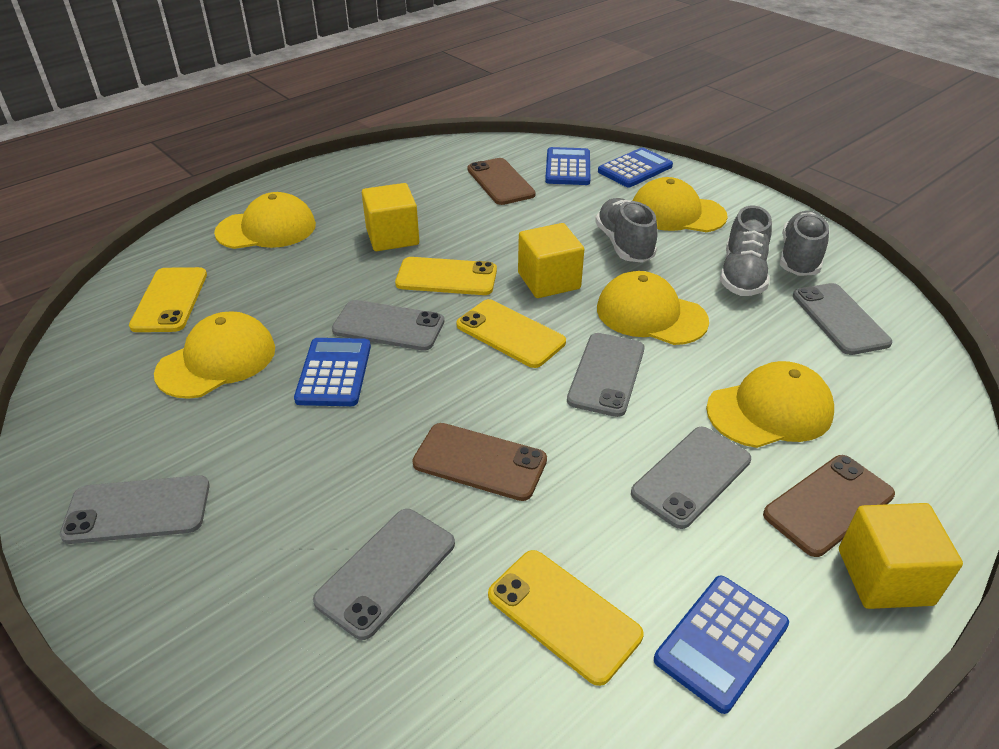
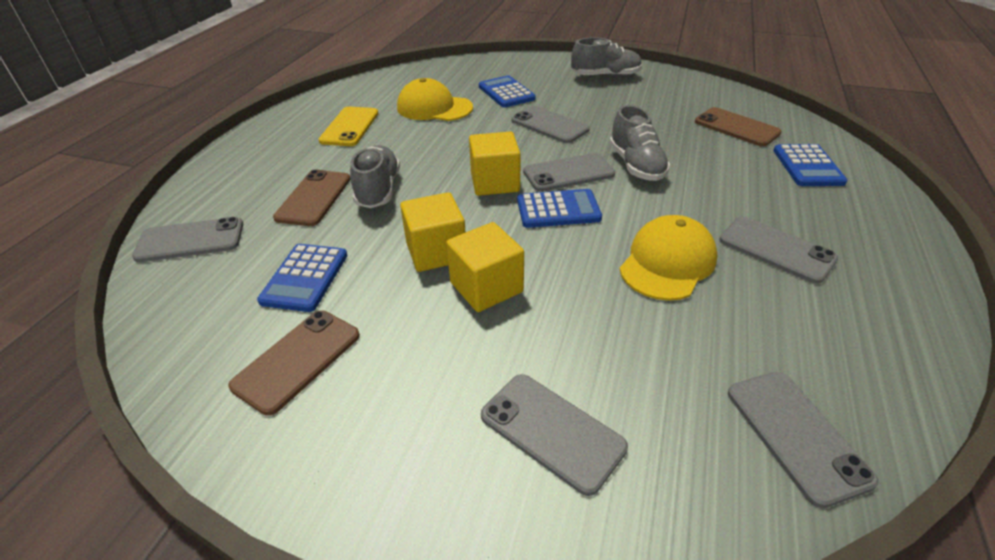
yellow cap: [154,311,275,399] [214,192,316,249] [597,271,709,345] [633,177,728,232] [706,361,834,448] = 5 -> [397,78,473,121] [619,215,717,301] = 2
yellow phone: [129,267,207,332] [395,257,497,295] [456,299,566,368] [488,550,643,686] = 4 -> [319,107,379,146] = 1

